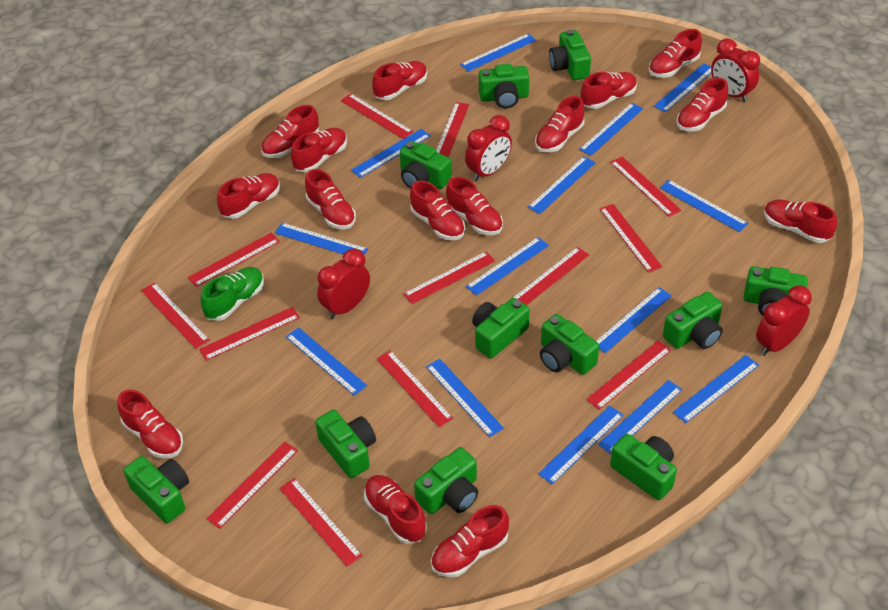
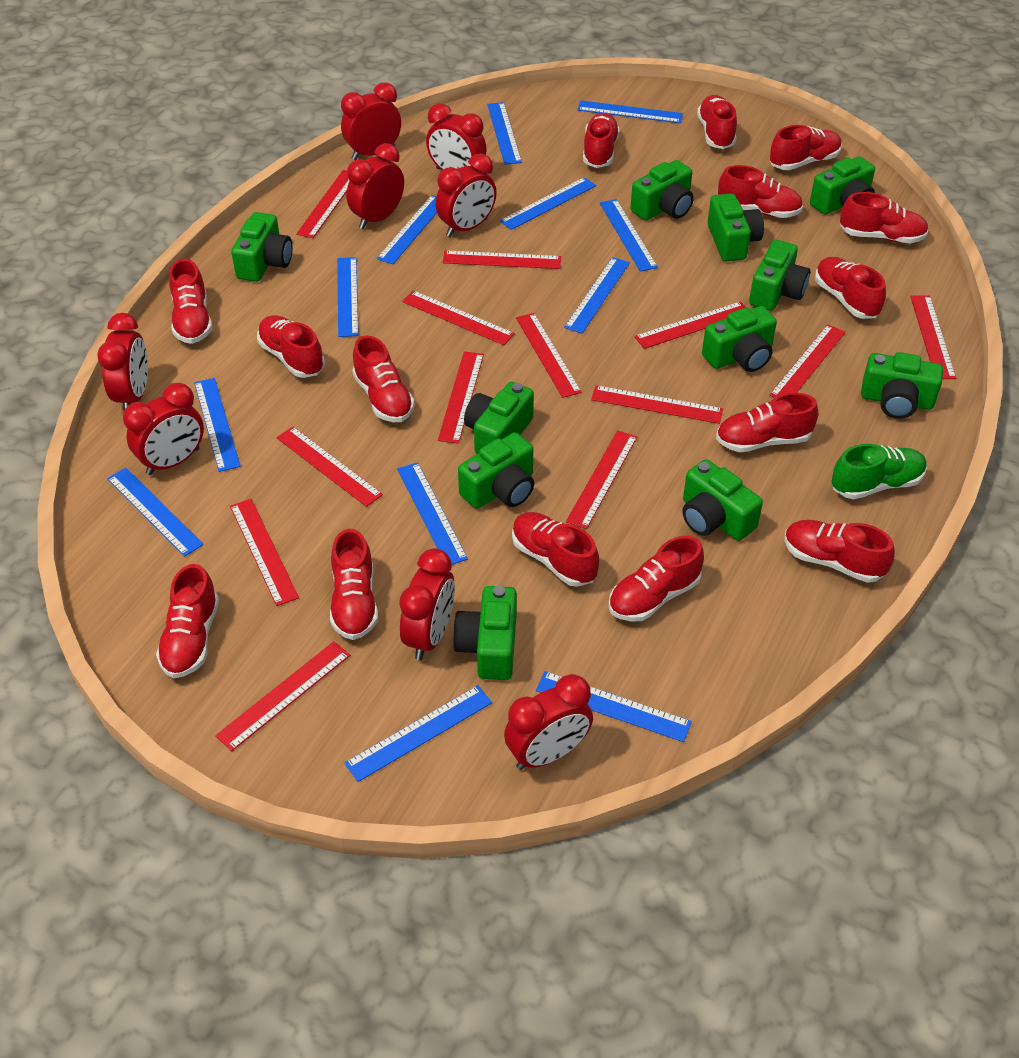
blue ruler: [275,223,368,255] [286,327,367,396] [351,129,431,178] [426,359,504,437] [460,33,536,72] [466,237,549,296] [528,156,596,214] [538,406,624,484] [579,103,643,156] [596,287,672,353] [598,380,682,454] [654,63,711,112] [660,180,748,232] [673,355,759,423] = 14 -> [107,468,204,557] [194,378,241,472] [337,257,359,337] [345,685,492,782] [377,195,437,264] [397,462,468,565] [487,102,522,165] [500,177,596,230] [536,671,692,742] [564,257,630,334] [577,101,683,123] [600,199,658,272] = 12
red clock: [317,249,370,319] [465,115,512,181] [711,38,760,102] [756,286,812,356] = 4 -> [97,313,148,411] [123,383,204,475] [341,82,401,160] [347,143,404,229] [399,548,455,660] [426,103,487,170] [436,154,497,237] [504,674,593,770] = 8

